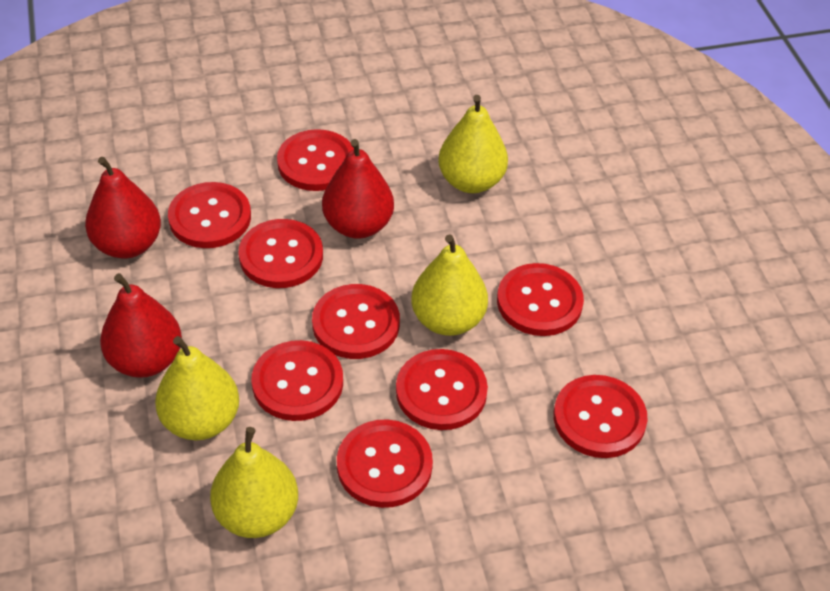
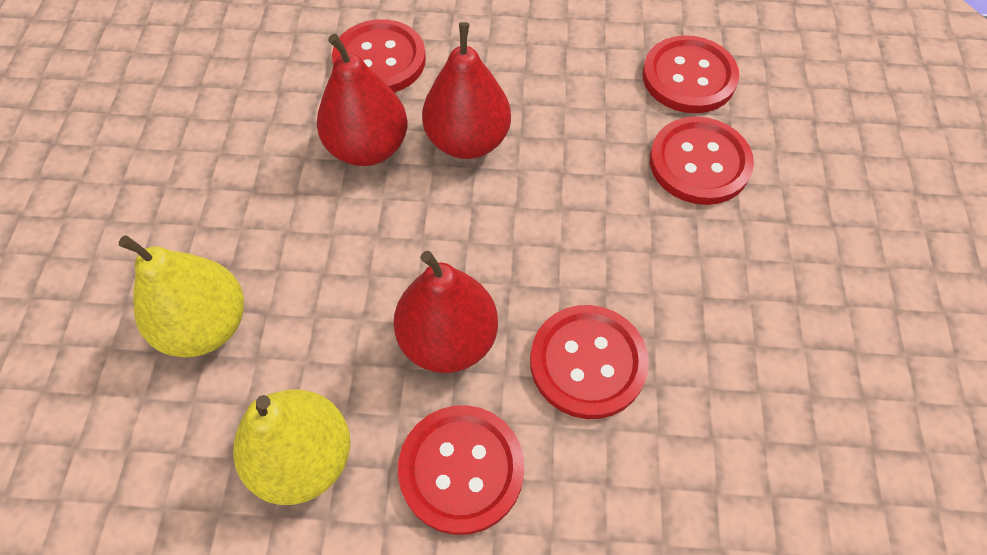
red button: [168,182,251,248] [239,219,323,288] [252,340,343,421] [277,129,354,191] [312,284,400,359] [337,419,433,508] [396,349,488,430] [497,263,584,336] [554,375,648,458] = 9 -> [332,19,426,93] [398,405,524,535] [530,305,649,419] [642,35,739,113] [650,117,754,205] = 5
yellow pear: [155,336,239,440] [210,427,298,538] [411,234,488,336] [438,95,508,193] = 4 -> [119,235,244,357] [233,389,350,505] = 2

